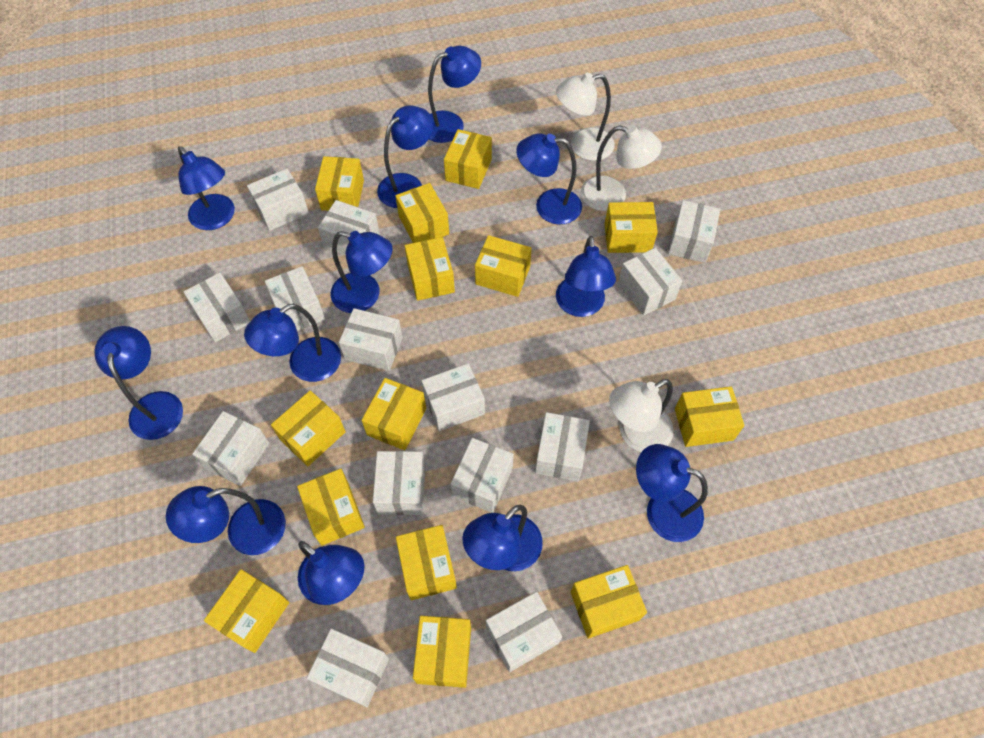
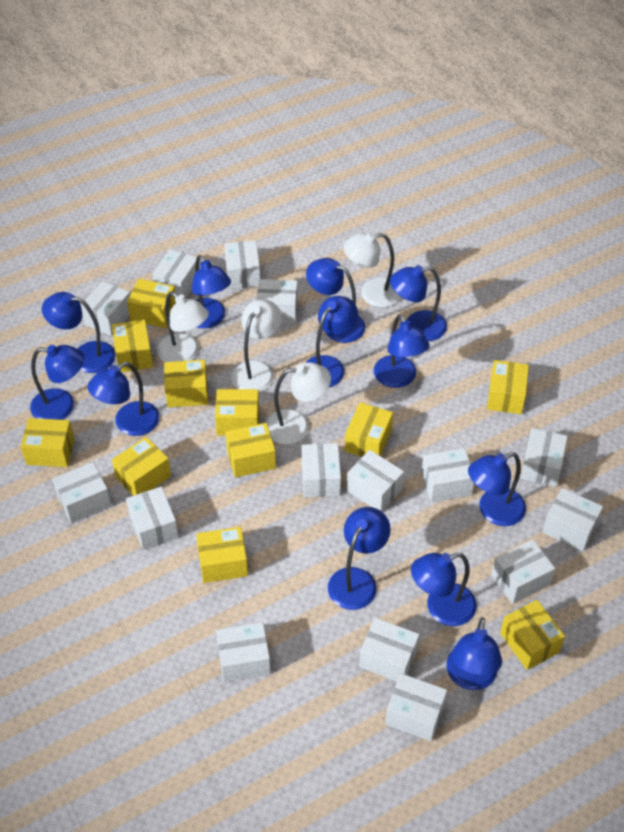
white box: [184,273,250,342] [192,411,269,486] [247,169,309,231] [265,266,325,331] [307,628,389,707] [318,200,380,255] [339,308,403,371] [373,451,425,515] [421,363,485,431] [451,438,514,513] [486,591,562,672] [535,412,590,482] [618,248,682,316] [668,200,720,263] = 14 -> [53,462,111,523] [81,281,130,336] [126,487,179,550] [152,249,197,298] [216,622,271,682] [224,240,260,289] [257,279,298,324] [301,443,341,498] [347,450,404,511] [359,618,420,681] [385,673,447,741] [421,448,474,502] [491,539,555,604] [520,428,568,487] [543,488,603,551] = 15
white lamp: [556,73,615,161] [580,125,662,211] [609,379,674,452] = 3 -> [157,292,209,362] [231,300,282,393] [266,362,331,444] [343,232,401,307] = 4
yellow box: [204,569,289,653] [271,390,346,466] [297,469,365,546] [315,156,364,211] [361,378,426,450] [395,183,449,243] [396,525,457,600] [405,237,455,301] [413,616,471,688] [444,129,492,189] [475,235,532,297] [571,565,647,639] [605,202,658,253] [675,386,744,447] = 14 -> [21,418,74,467] [111,319,153,372] [112,437,171,496] [127,279,176,328] [164,360,208,408] [196,527,248,583] [215,389,259,435] [225,423,276,478] [345,402,393,457] [487,360,529,414] [500,600,565,670] = 11

